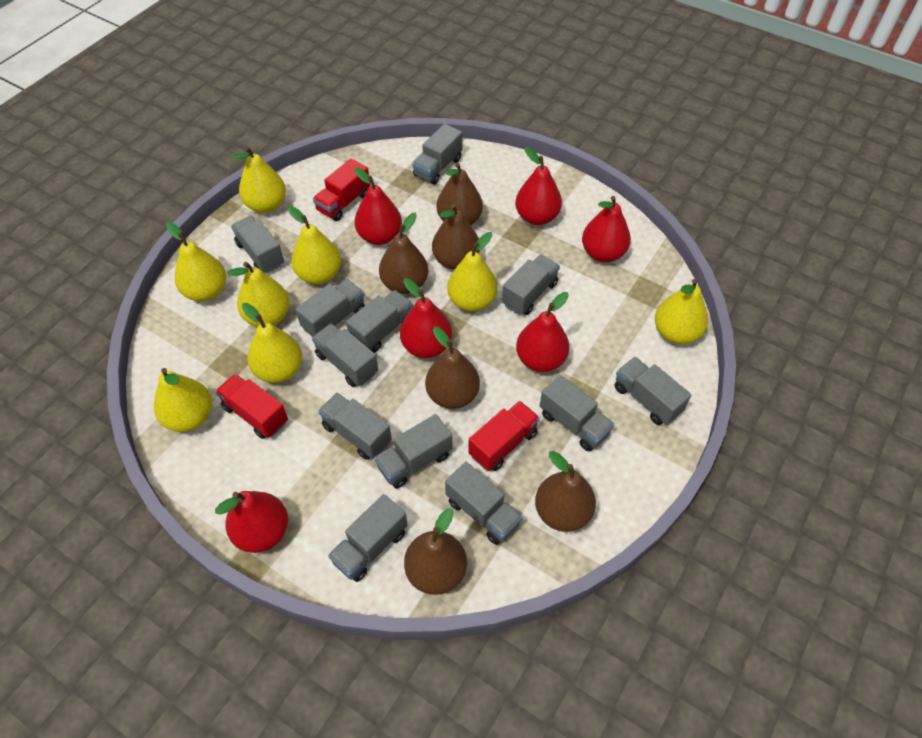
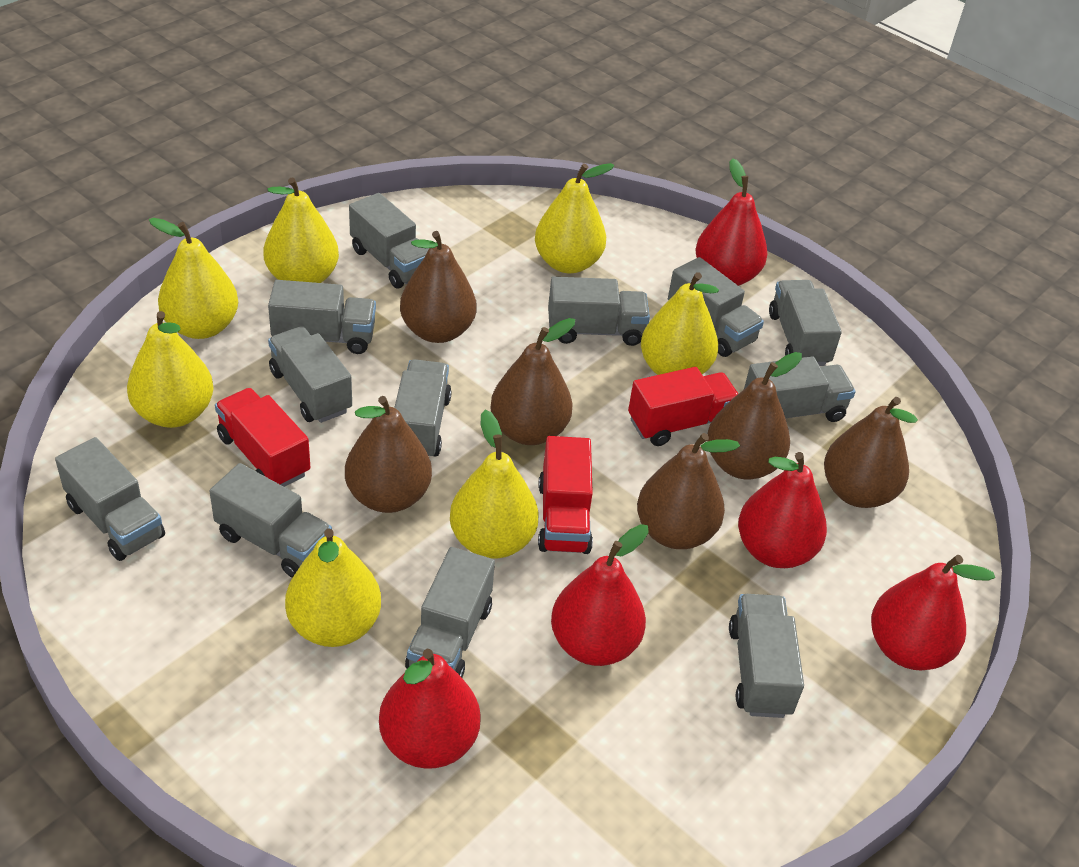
red pear: [215,491,288,553] [354,167,402,245] [400,278,452,358] [515,148,562,225] [516,292,569,372] [582,196,631,262] = 6 -> [379,649,481,769] [551,524,649,666] [696,158,767,286] [738,452,827,568] [871,555,995,670] = 5
yellow pear: [154,368,212,432] [166,222,227,302] [227,262,289,327] [232,147,286,213] [242,303,302,383] [288,206,341,284] [447,232,497,311] [655,279,708,344] = 8 -> [127,311,214,428] [149,218,238,339] [263,178,339,283] [285,529,381,647] [450,410,539,558] [535,163,614,273] [641,272,719,375] = 7

